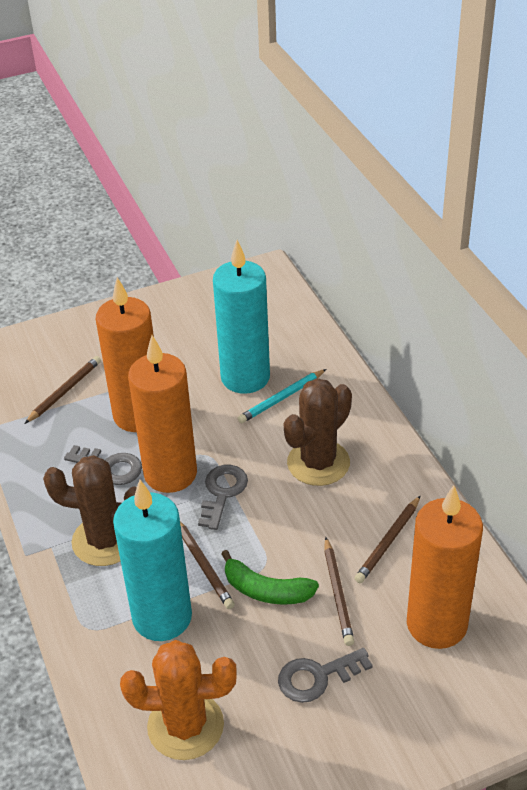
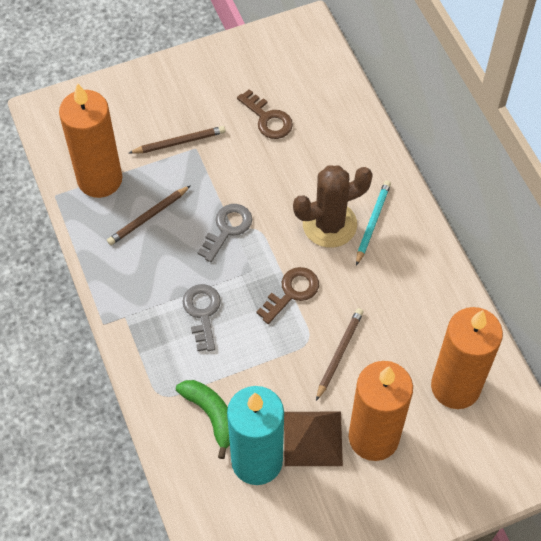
brown cactus: [43,455,137,566] [284,378,352,486] = 2 -> [293,165,373,248] = 1
brown key: none = 0 -> [237,89,293,139] [256,267,319,324] = 2
brown pencil: [24,356,101,424] [180,521,235,609] [324,537,354,646] [354,496,420,583] = 4 -> [107,185,191,245] [129,126,225,154] [316,308,364,401] = 3
brown pyramid: none = 0 -> [284,412,343,466] = 1
grey key: [64,445,142,485] [198,465,248,530] [278,648,373,703] = 3 -> [182,284,221,351] [198,204,252,262] = 2
orange cactus: [120,640,237,760] = 1 -> none = 0
turquoise candle: [113,480,192,641] [213,240,270,394] = 2 -> [227,386,284,485] = 1

